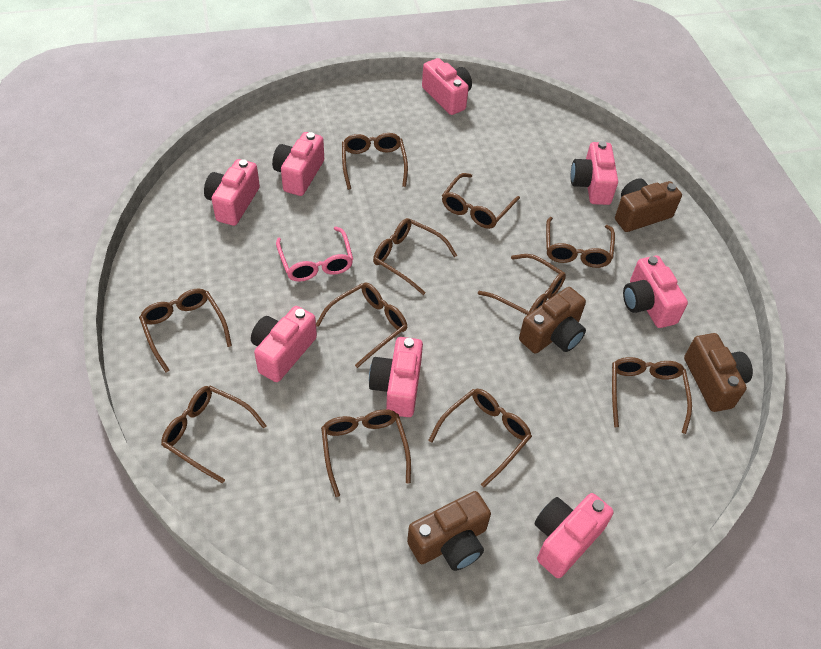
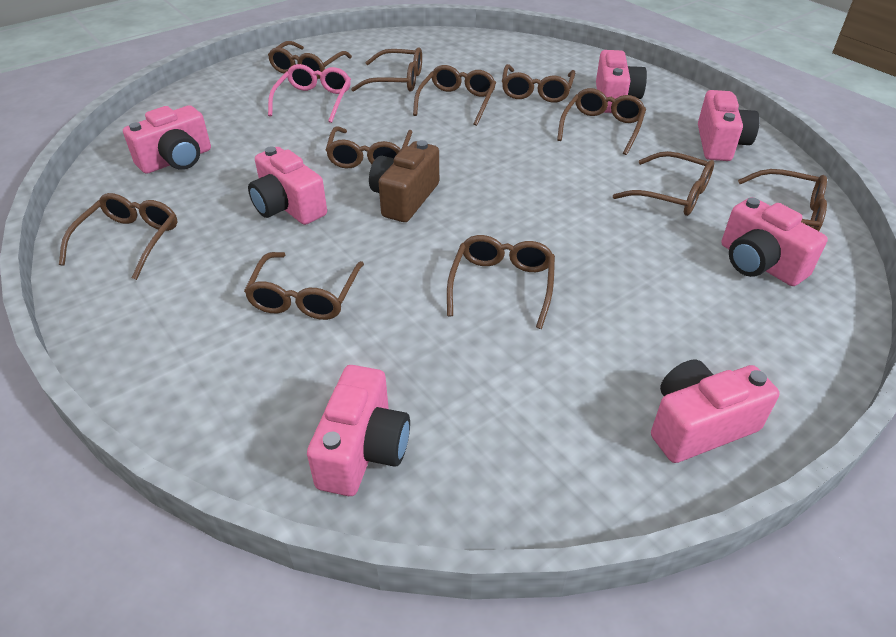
brown camera: [407,491,491,571] [519,287,586,354] [615,178,682,232] [684,333,753,412] = 4 -> [369,140,439,222] = 1
pink camera: [204,159,260,226] [251,306,317,382] [272,132,324,196] [369,337,423,417] [422,58,472,115] [534,493,614,578] [571,141,618,205] [623,255,688,328] = 8 -> [123,105,211,174] [248,147,327,225] [307,365,410,496] [596,50,647,113] [651,360,780,463] [698,90,760,161] [721,197,828,286] = 7

